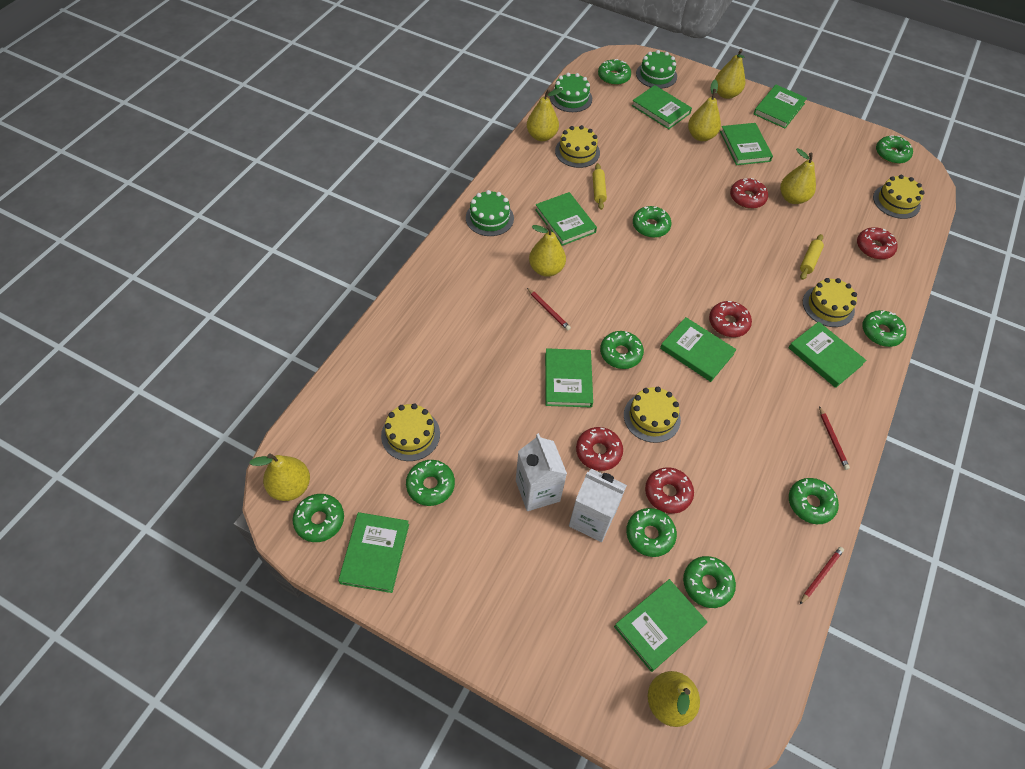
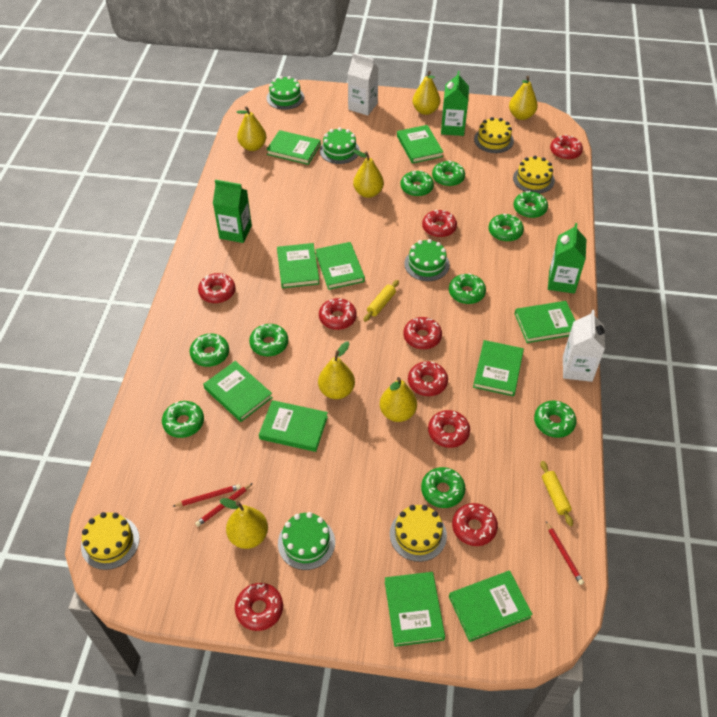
green book: [338,512,409,593] [535,192,597,246] [545,348,593,407] [614,579,707,672] [632,85,692,129] [660,317,737,382] [720,123,773,165] [753,85,807,128] [788,322,866,388] = 9 -> [203,361,273,422] [259,400,328,452] [266,130,321,165] [277,243,320,288] [315,242,365,290] [385,572,445,647] [397,125,443,164] [449,571,533,642] [473,340,524,397] [515,301,575,343] = 10
green cake: [466,190,514,236] [550,73,592,112] [636,50,677,89] = 3 -> [267,76,304,110] [278,512,335,570] [320,127,360,164] [404,239,450,281] = 4
green carton: none = 0 -> [213,180,252,243] [441,71,469,136] [548,223,587,294] = 3
red donut: [576,427,623,471] [645,467,694,514] [709,301,752,337] [730,178,768,209] [857,227,898,260] = 5 -> [198,273,235,303] [235,583,283,631] [319,298,357,330] [403,317,442,349] [408,361,448,396] [422,210,457,237] [428,410,470,448] [452,503,498,546] [550,135,583,160] = 9
yellow cake: [381,403,440,461] [555,125,600,168] [624,387,681,443] [803,278,857,327] [873,175,925,219] = 5 -> [81,512,140,570] [390,505,447,562] [474,117,514,153] [513,156,555,193] = 4

